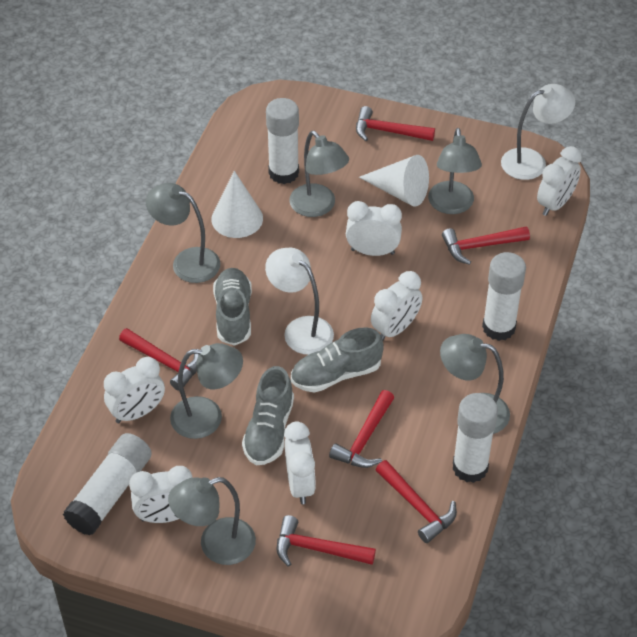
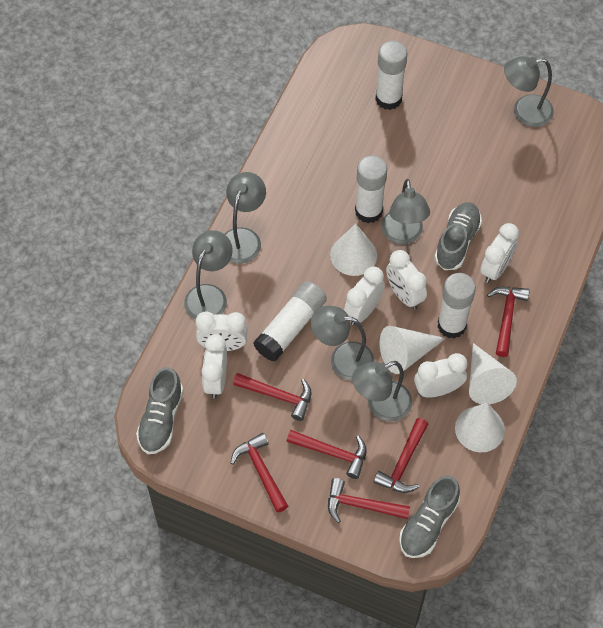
white cone: [211,171,263,238] [359,155,429,207] = 2 -> [330,224,377,276] [380,326,446,374] [455,403,505,452] [469,343,517,404] = 4
white lamp: [265,248,334,355] [501,84,575,180] = 2 -> none = 0

